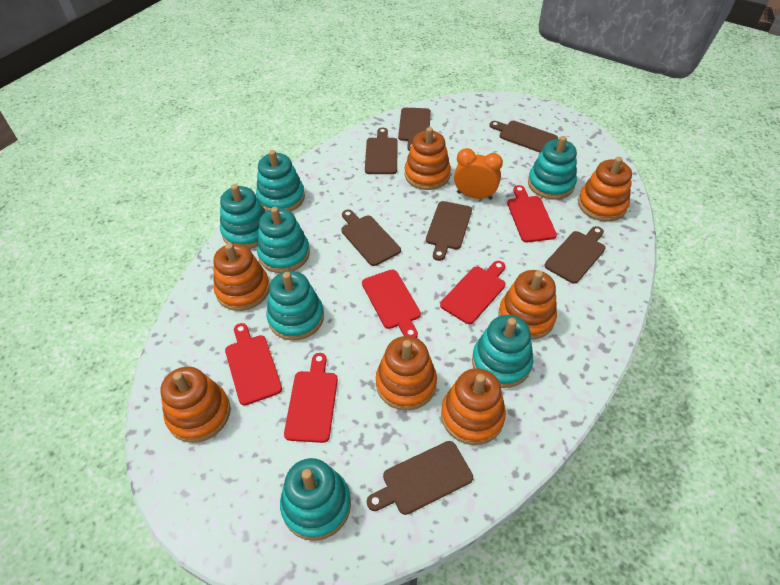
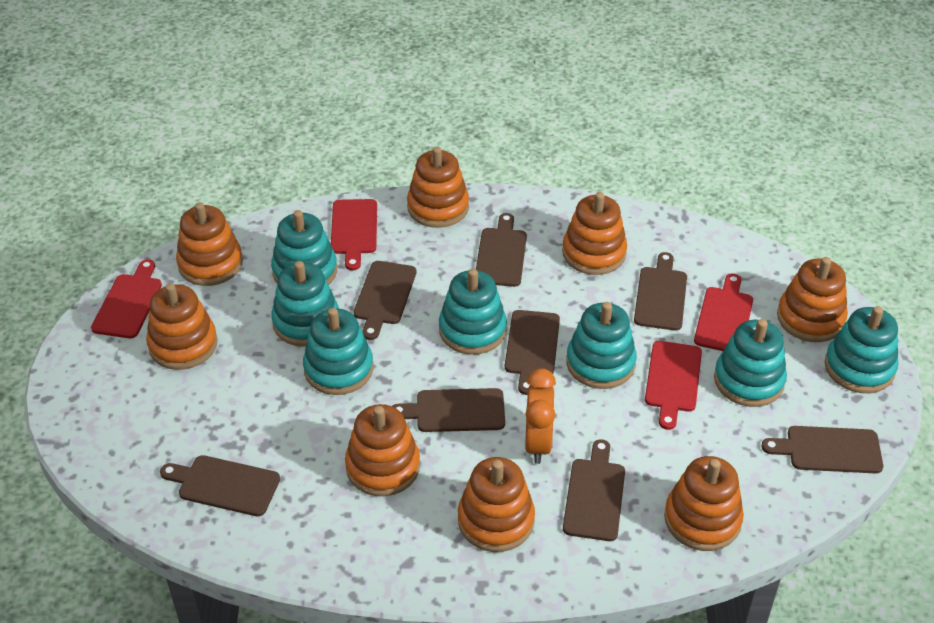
brown cutting board: [341,210,401,266] [365,128,398,174] [367,441,473,515] [398,108,431,151] [426,201,472,261] [489,121,558,152] [544,226,605,284] = 7 -> [160,455,280,517] [354,261,416,340] [392,388,505,432] [476,213,527,287] [505,310,560,395] [563,439,625,541] [634,252,687,331] [761,426,883,473] = 8
orange stacking toy: [161,367,231,443] [213,243,270,311] [376,336,437,411] [405,127,451,190] [441,368,506,445] [498,270,557,340] [578,157,632,222] = 7 -> [146,283,218,370] [176,203,243,286] [345,404,420,496] [407,147,469,228] [458,457,535,552] [562,192,627,275] [664,456,744,551] [777,257,848,342] = 8
red cutting board: [225,323,282,406] [284,353,338,443] [362,269,421,338] [440,261,505,324] [507,185,557,242] = 5 -> [91,259,162,338] [331,199,377,271] [645,341,702,430] [694,273,753,351] = 4

